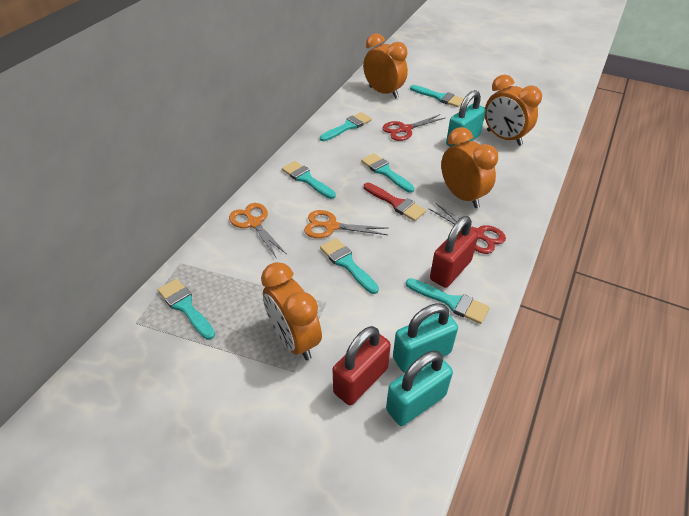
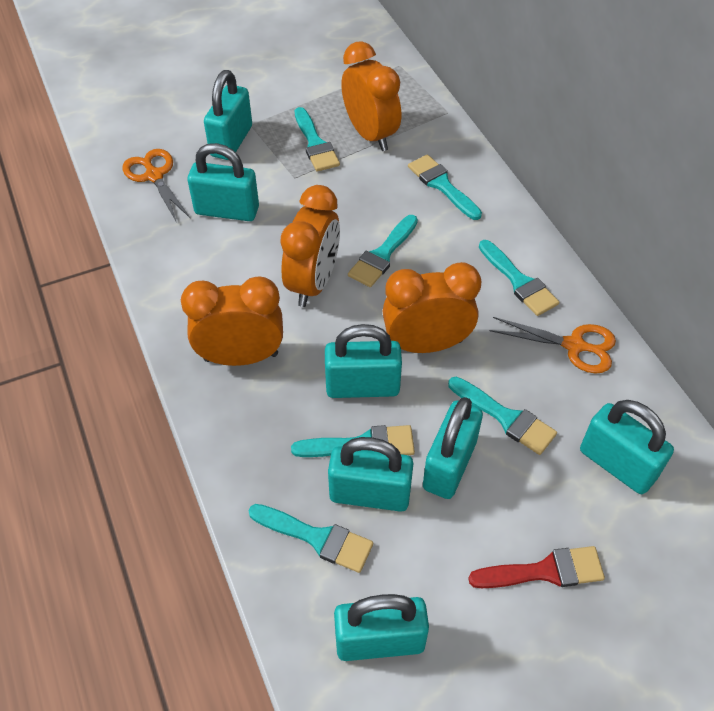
red padlock: [333,326,391,405] [430,216,478,288] = 2 -> none = 0
red scissors: [382,114,445,141] [428,203,506,254] = 2 -> none = 0
turquoise padlock: [386,350,453,426] [393,303,458,373] [446,90,486,147] = 3 -> [188,143,259,221] [204,70,252,160] [325,324,402,398] [328,437,413,512] [334,594,429,661] [423,397,483,499] [580,400,674,494] = 7

